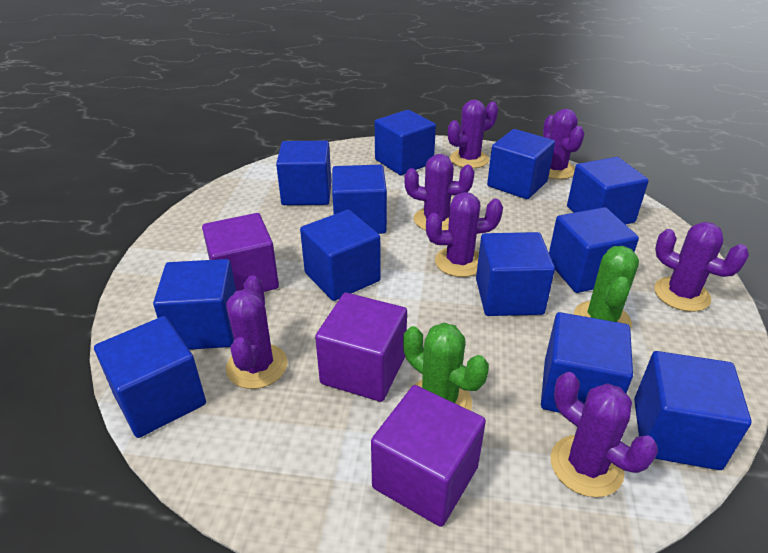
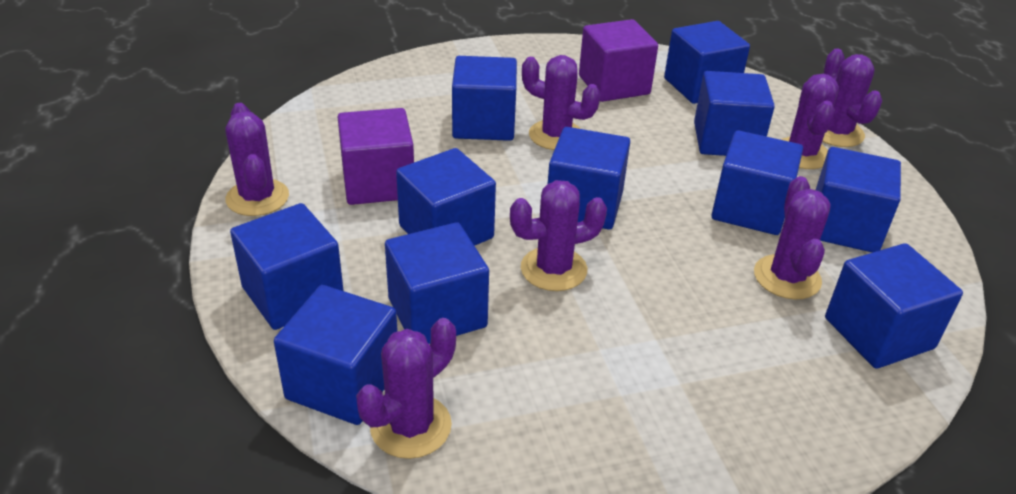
blue cube: [94,316,206,438] [153,259,236,350] [276,141,331,205] [300,210,381,301] [332,165,387,234] [375,110,436,175] [476,232,555,316] [487,129,555,199] [541,312,633,413] [549,207,639,293] [567,157,649,225] [634,351,752,470] = 12 -> [230,203,344,330] [274,285,398,425] [385,222,489,344] [396,148,496,246] [452,56,517,141] [548,127,630,230] [664,21,750,104] [694,71,775,156] [711,130,803,235] [816,147,901,253] [825,243,963,369] = 11
green cactus: [403,323,489,411] [574,246,639,330] = 2 -> none = 0
purple cube: [202,213,279,292] [315,293,407,402] [371,385,486,527] = 3 -> [338,108,414,205] [579,19,658,102] = 2

